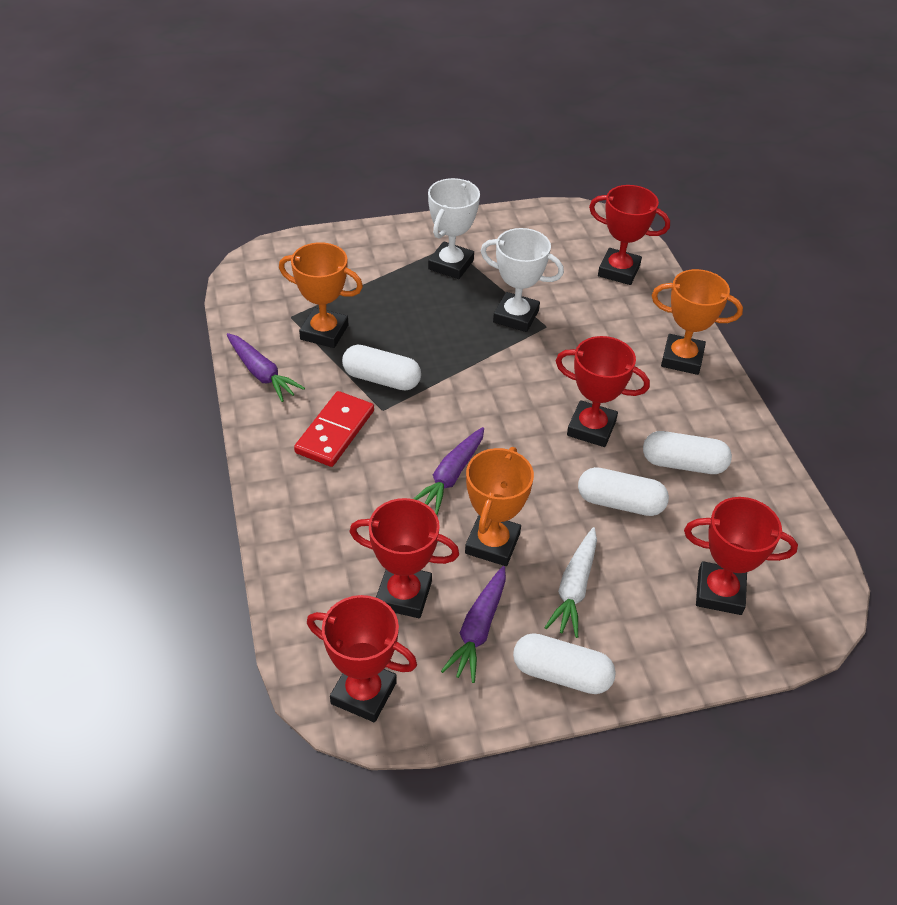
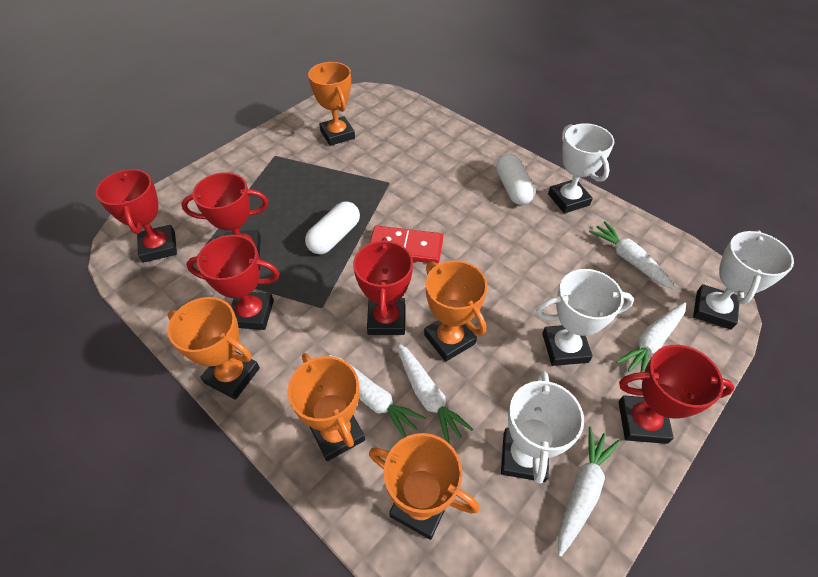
orange trophy: [279,242,363,348] [465,447,534,566] [652,269,743,375] = 3 -> [167,297,260,400] [287,353,365,461] [308,62,355,146] [369,433,479,540] [424,260,488,362] = 5
purple carrot: [227,333,305,402] [414,427,484,515] [441,566,506,683] = 3 -> none = 0
white capsule: [342,344,421,391] [513,633,616,694] [578,467,669,516] [643,431,732,474] = 4 -> [305,201,360,255] [496,154,536,205] = 2
white carrot: [544,527,597,638] = 1 -> [329,355,426,438] [396,342,473,444] [558,427,620,557] [589,221,676,290] [616,302,686,380] = 5
white trophy: [428,178,480,279] [481,228,564,332] = 2 -> [501,371,584,484] [536,269,634,366] [548,123,614,213] [693,230,794,330] = 4

